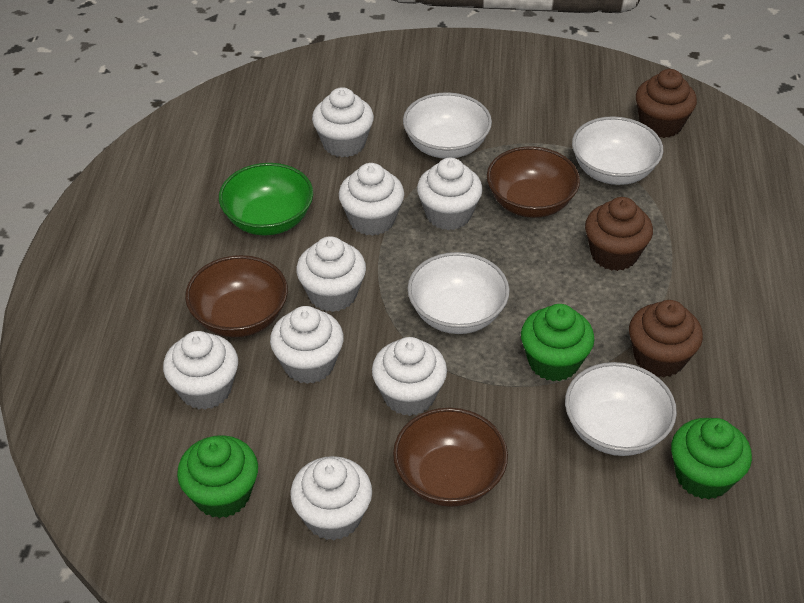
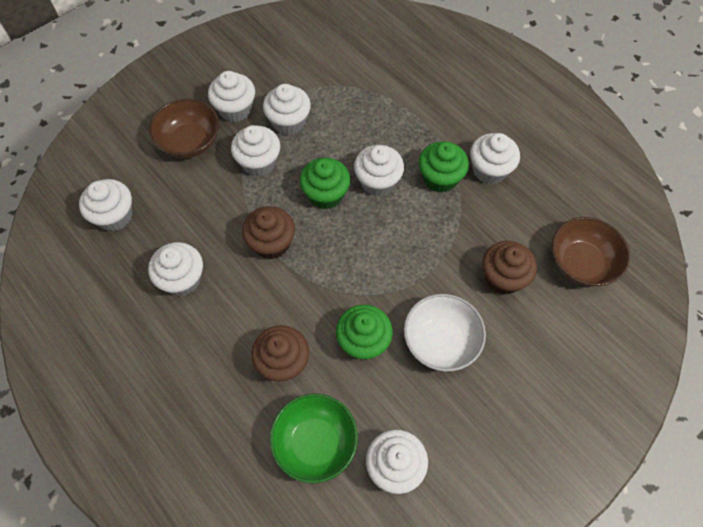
brown bowl: [185,255,288,338] [393,408,508,507] [487,146,580,218] = 3 -> [149,99,219,158] [552,217,630,287] = 2
white bowl: [403,92,492,159] [407,252,510,334] [565,362,677,456] [572,116,663,185] = 4 -> [404,294,486,372] = 1

